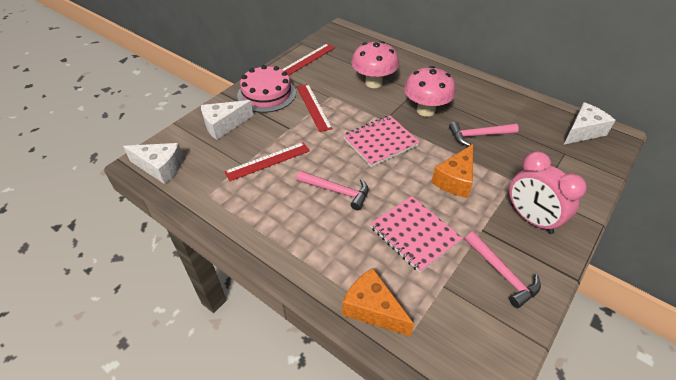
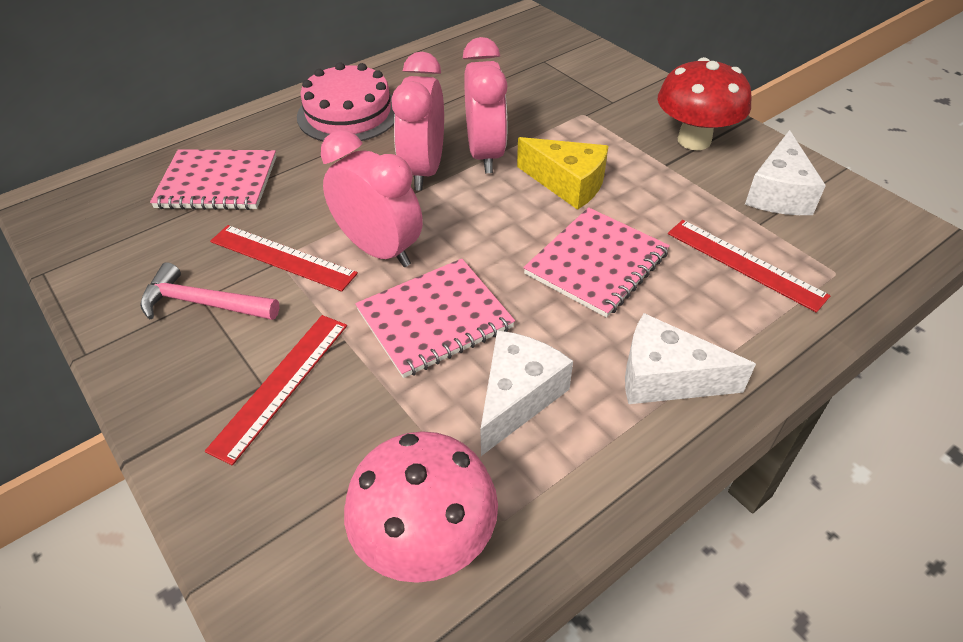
orange cheese: [342,268,414,337] [431,144,473,198] = 2 -> none = 0
pink clock: [509,151,587,234] = 1 -> [321,130,423,267] [392,51,444,191] [463,37,507,173] = 3
pink hammer: [296,171,368,210] [449,122,519,146] [465,232,541,308] = 3 -> [140,262,279,320] = 1
pink mushroom: [351,41,399,88] [404,66,456,117] = 2 -> [344,431,498,583] = 1
pink notebook: [343,115,420,167] [370,196,463,273] = 2 -> [150,149,276,210] [355,259,515,378] [523,207,670,318] = 3
red mushroom: none = 0 -> [658,57,752,150] = 1
yellow cheese: none = 0 -> [517,137,608,210] = 1

